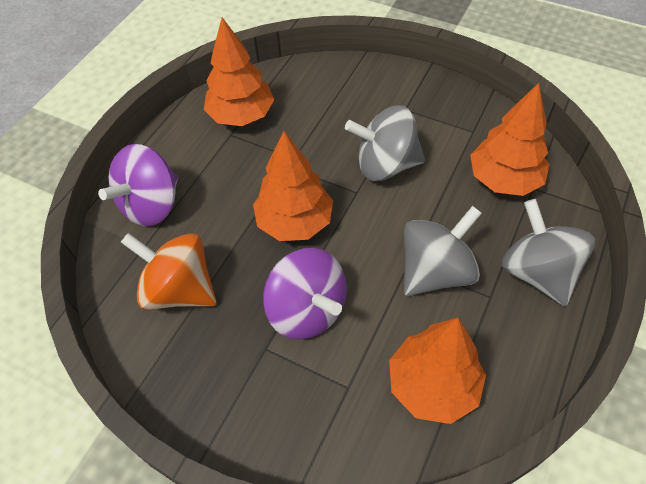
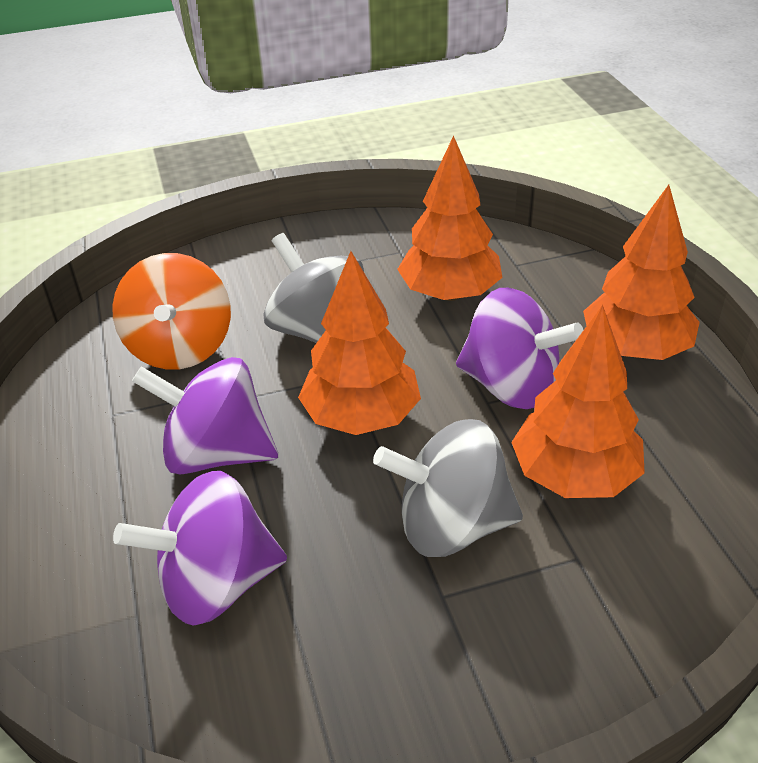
grey spinning top: [345,105,425,181] [404,206,482,296] [502,199,595,306] = 3 -> [263,233,364,343] [373,419,523,557] = 2
purple spinning top: [98,144,178,226] [263,248,347,340] = 2 -> [113,471,287,626] [132,357,278,474] [456,288,583,409] = 3

